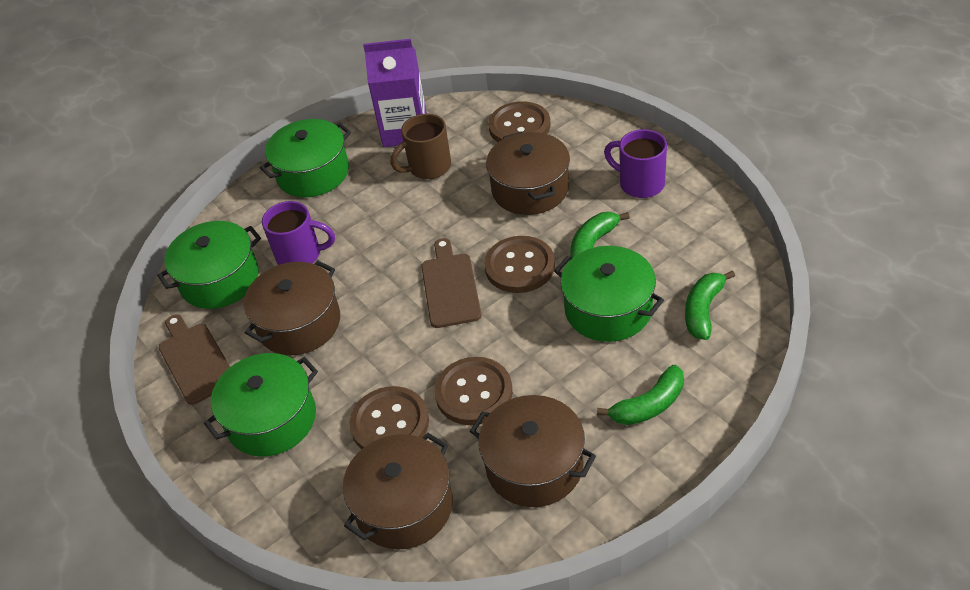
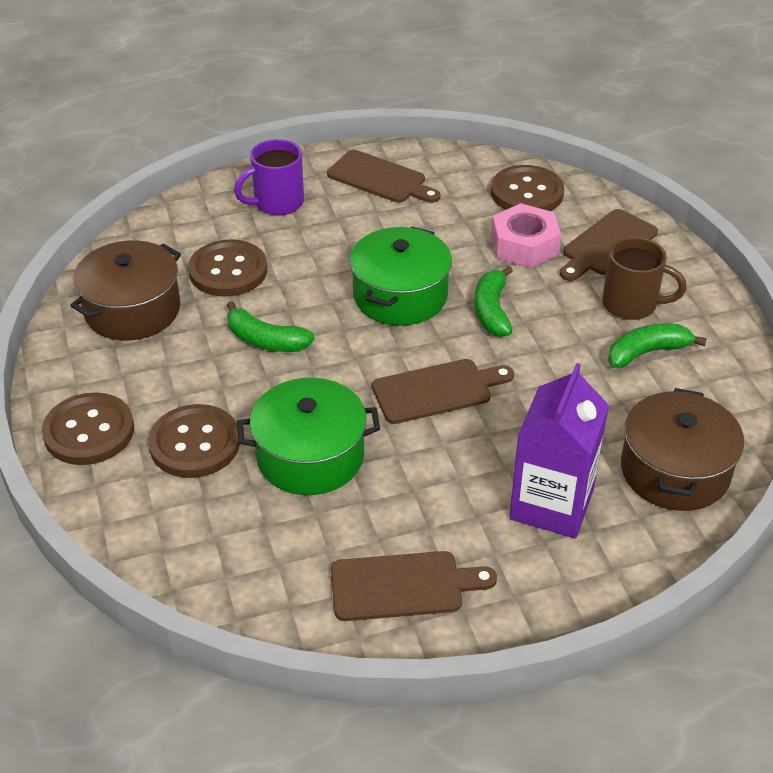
brown cutting board: [159,315,230,405] [421,238,482,328] = 2 -> [327,150,440,203] [331,551,497,621] [372,359,514,424] [560,209,658,281] = 4
brown pot: [244,261,340,355] [343,433,453,550] [470,395,596,507] [486,132,570,215] = 4 -> [70,240,181,340] [621,388,744,511] = 2
green pot: [157,221,261,309] [204,353,318,457] [260,119,351,197] [554,246,664,342] = 4 -> [237,378,380,495] [350,227,452,325] = 2
pink nut: none = 0 -> [491,203,561,268] = 1
purple mug: [262,201,335,265] [604,129,667,198] = 2 -> [234,139,304,216] = 1

